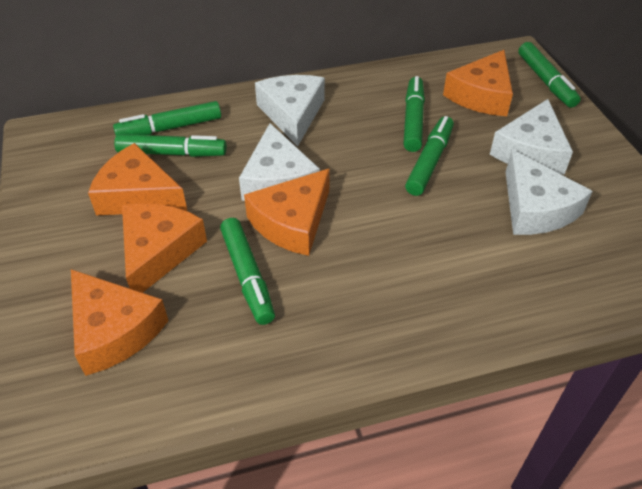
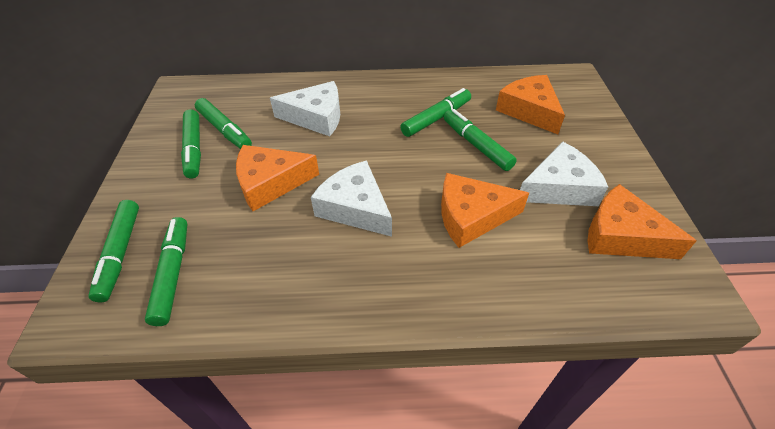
orange cheese: [71,269,169,376] [88,143,187,215] [122,203,207,293] [244,168,330,256] [443,50,513,116] = 5 -> [236,145,319,211] [441,173,529,248] [496,75,565,134] [587,184,697,259] = 4
white cheese: [239,123,320,201] [255,75,325,146] [490,99,573,174] [505,150,593,235] = 4 -> [270,81,340,136] [311,160,392,237] [520,142,608,206] = 3

